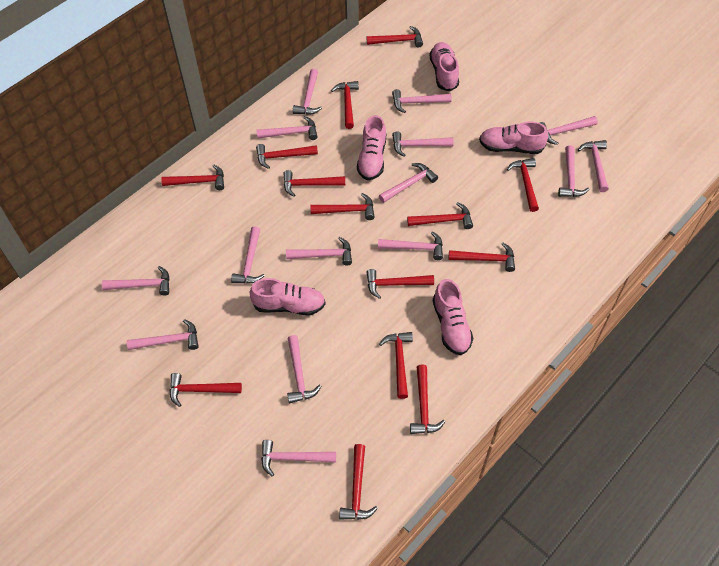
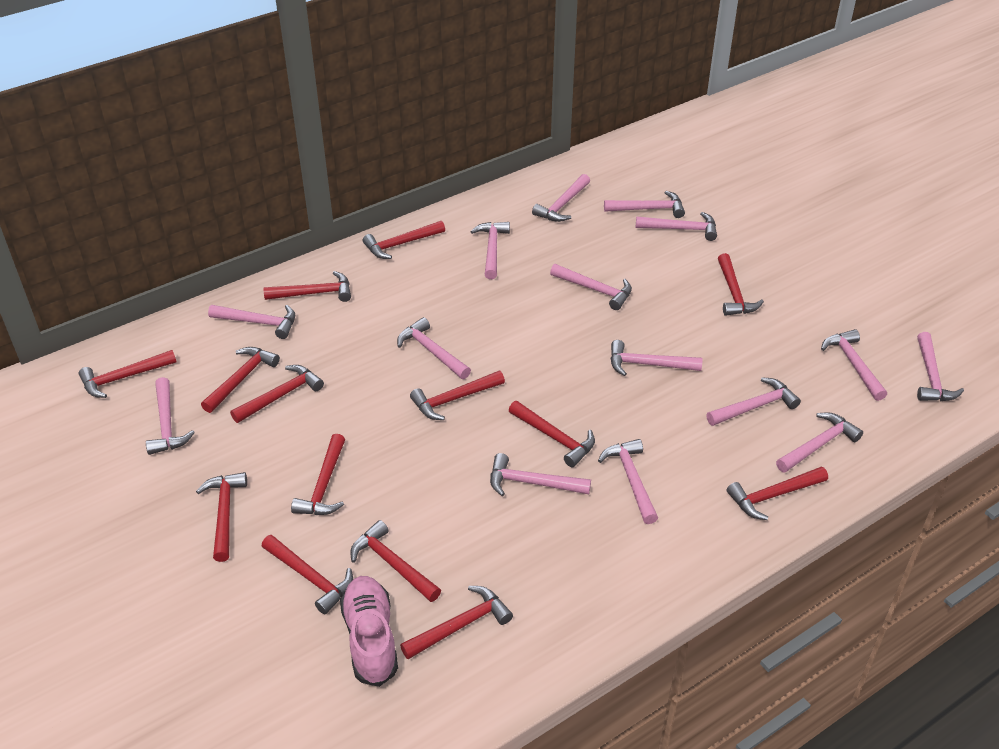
pink shoe: [249,278,326,316] [357,115,386,180] [429,42,459,91] [433,279,473,355] [479,122,548,154] = 5 -> [340,576,398,687] = 1

